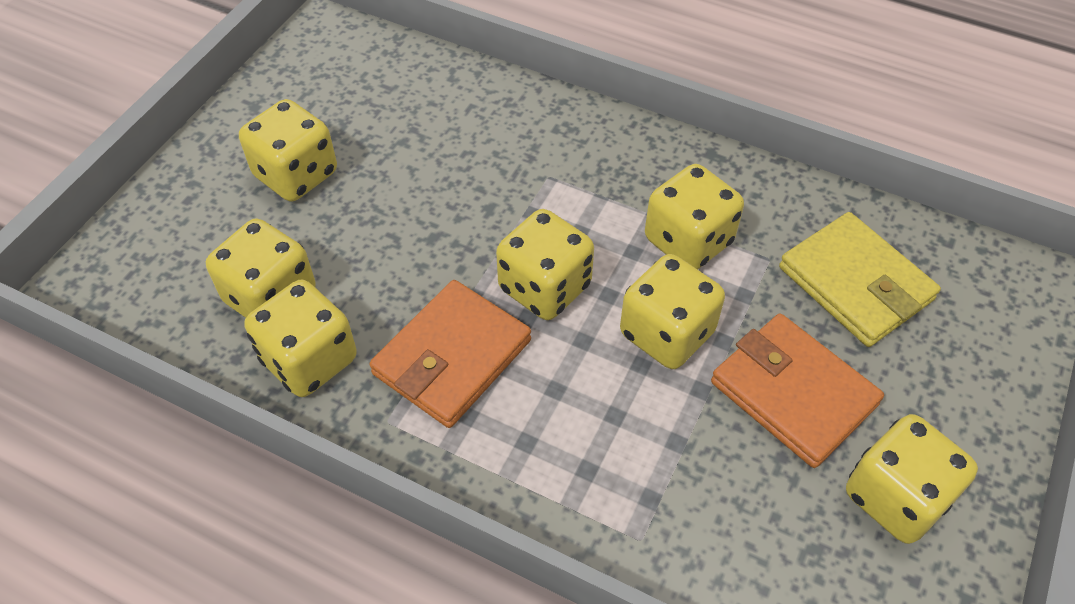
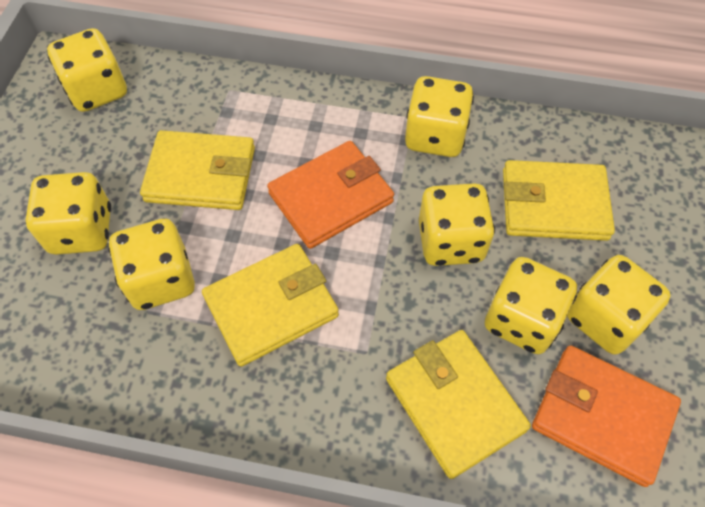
yellow wallet: [779,212,941,347] = 1 -> [140,130,255,210] [202,244,339,367] [386,330,531,479] [503,160,615,241] = 4

